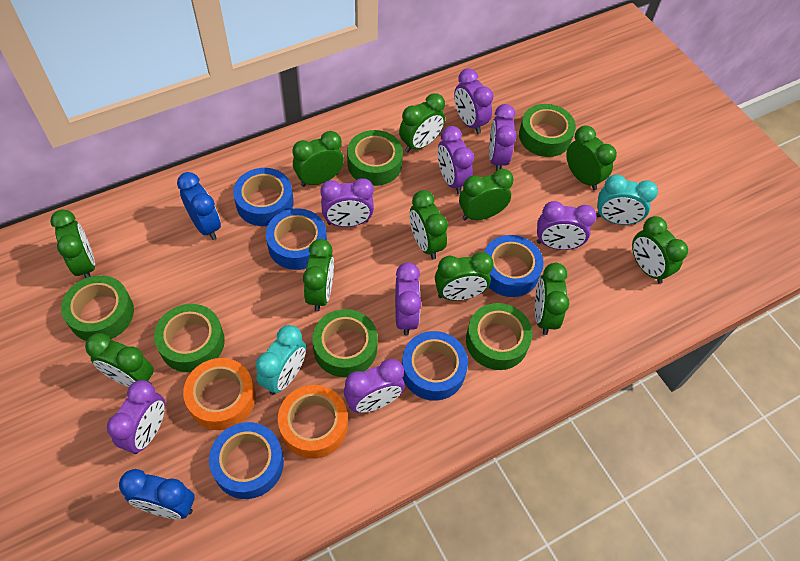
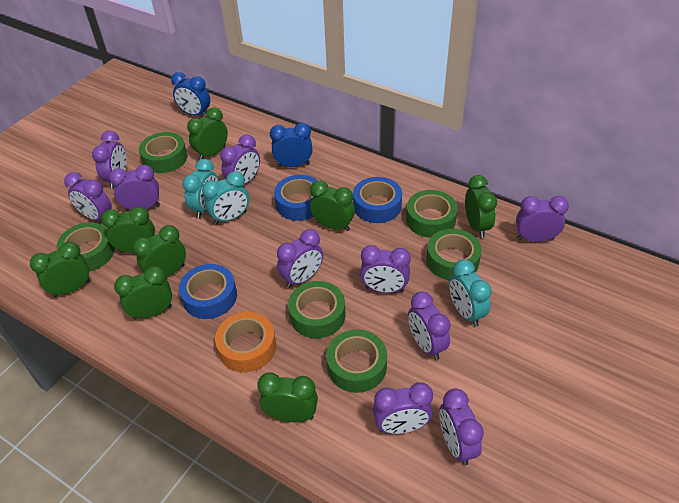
blue tape: [209,422,284,499] [233,168,294,226] [266,208,327,270] [402,331,468,401] [484,235,544,297] = 5 -> [179,264,237,319] [274,175,318,221] [353,177,402,223] = 3
green clock: [50,209,95,278] [85,333,154,387] [292,131,344,187] [303,239,334,312] [399,93,445,153] [410,190,448,260] [435,252,494,300] [459,169,514,220] [535,263,569,335] [566,125,617,190] [632,216,688,284] = 11 -> [30,242,90,297] [101,207,155,253] [114,266,172,320] [133,225,186,277] [187,107,228,160] [257,372,318,422] [310,181,355,231] [465,175,497,238] = 8
orange tape: [183,358,256,430] [278,385,348,459] = 2 -> [215,312,276,372] = 1
purple clock: [107,380,165,454] [320,178,374,227] [344,359,405,413] [395,262,422,335] [438,126,474,194] [454,68,494,134] [489,104,517,171] [537,201,597,250] = 8 -> [64,172,112,221] [92,131,127,189] [109,165,160,211] [220,135,260,185] [277,229,323,288] [360,245,411,293] [373,382,433,434] [408,291,451,360] [439,389,484,466] [516,196,569,242] = 10
turquoise clock: [256,325,306,395] [596,175,658,225] = 2 -> [182,159,219,219] [202,171,249,224] [449,259,492,326] = 3

